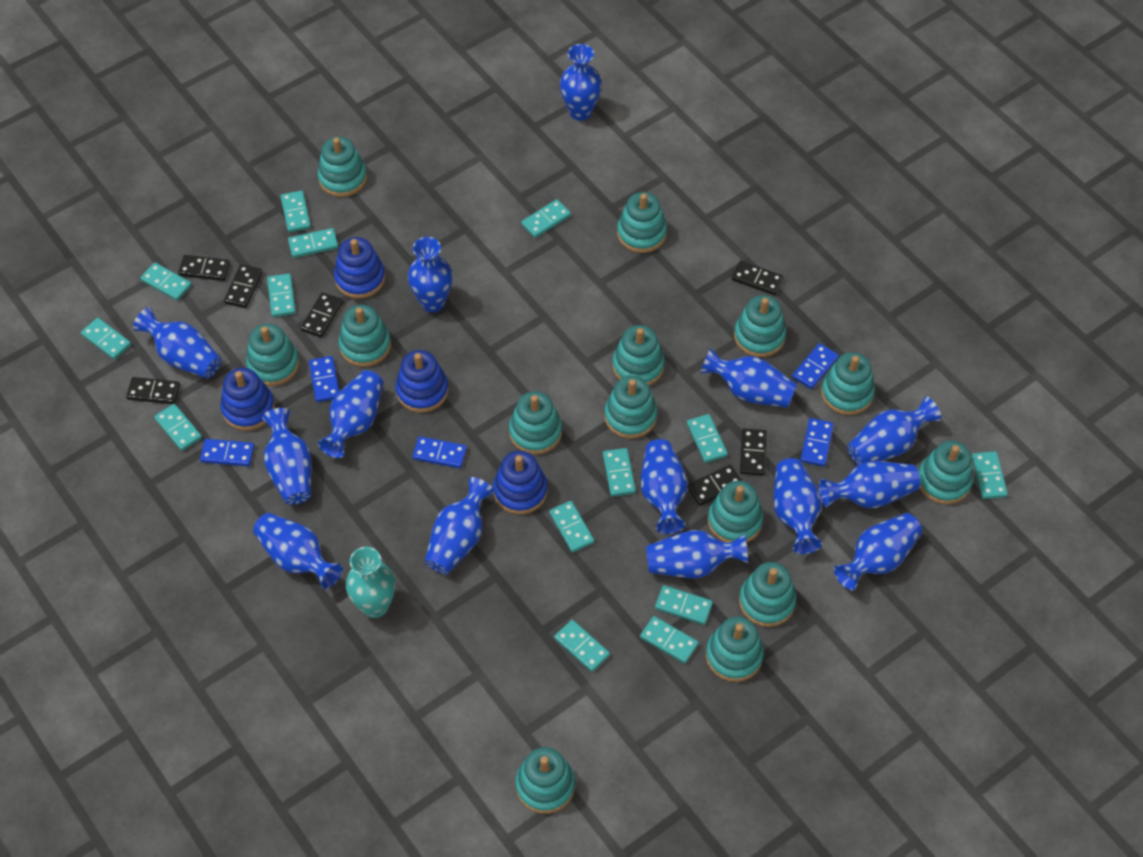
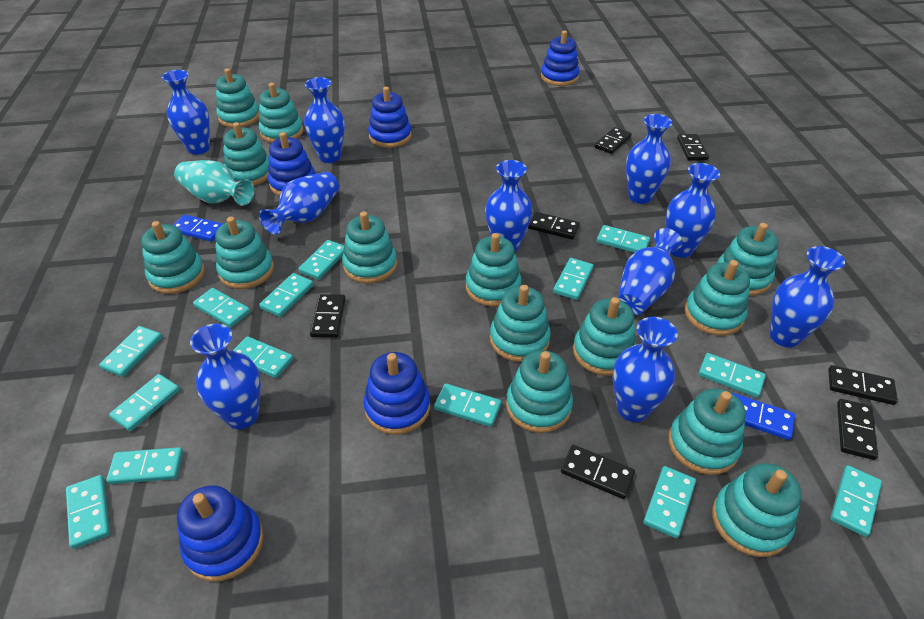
blue domino: [200,439,255,466] [309,356,339,402] [412,436,467,468] [792,343,839,389] [801,418,834,467] = 5 -> [173,215,223,242] [732,393,795,440] = 2
blue stacking toy: [220,368,275,431] [334,237,385,299] [395,350,448,413] [493,451,548,515] = 4 -> [177,485,264,582] [268,132,316,196] [363,352,430,435] [368,87,412,148] [541,31,580,86] = 5
blue vase: [133,307,221,378] [253,513,343,589] [262,408,312,505] [318,370,384,458] [408,237,452,312] [425,477,495,574] [560,44,601,121] [641,439,688,534] [646,530,748,578] [700,348,797,408] [773,458,822,554] [819,461,920,508] [834,513,922,590] [847,396,942,465] = 14 -> [162,70,210,155] [190,324,261,429] [259,172,339,235] [304,77,345,163] [485,160,532,252] [613,317,678,422] [618,228,683,315] [626,114,672,204] [666,163,720,258] [770,246,845,348] = 10

